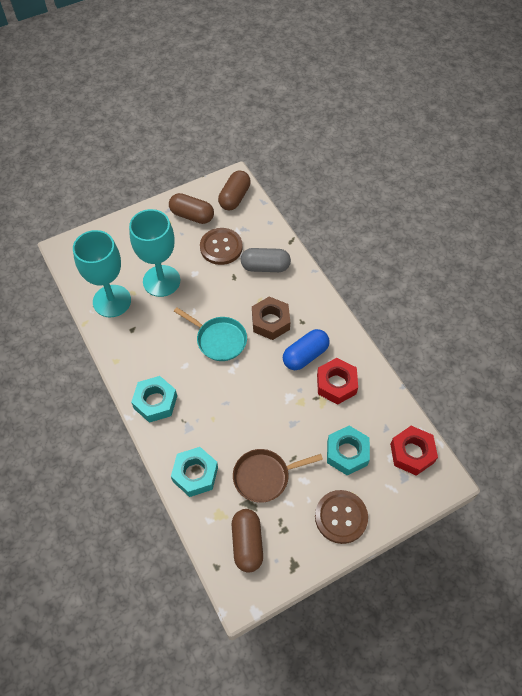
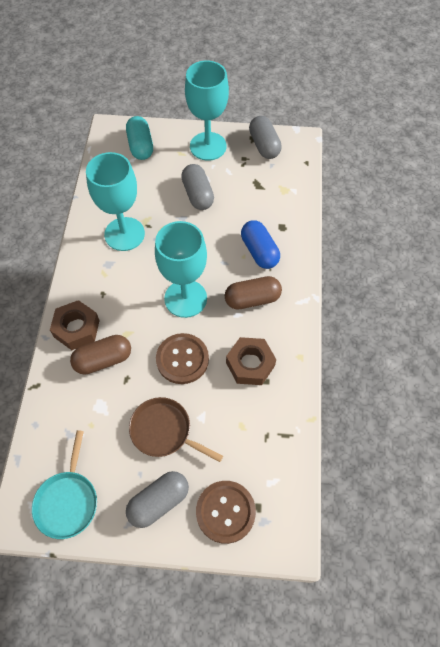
brown capsule: [169,193,214,224] [218,170,251,210] [232,509,263,572] = 3 -> [70,335,131,374] [225,276,282,310] = 2
brown nut: [252,296,290,340] = 1 -> [50,300,100,350] [226,337,276,385] = 2
grey capsule: [241,248,291,272] = 1 -> [126,471,189,528] [181,164,214,210] [249,116,282,159] = 3
red nut: [317,358,358,404] [390,426,438,476] = 2 -> none = 0
turquoise capsule: none = 0 -> [126,116,153,160] = 1
turquoise goblet: [73,230,131,317] [129,209,180,297] = 2 -> [86,152,145,251] [155,221,207,318] [185,61,229,161] = 3
turquoise nut: [131,376,177,423] [171,447,218,497] [327,426,370,475] = 3 -> none = 0

